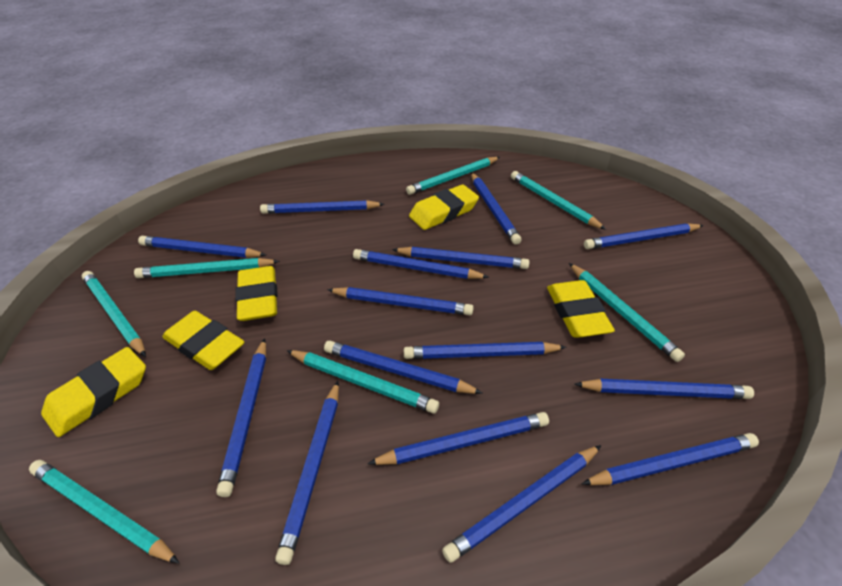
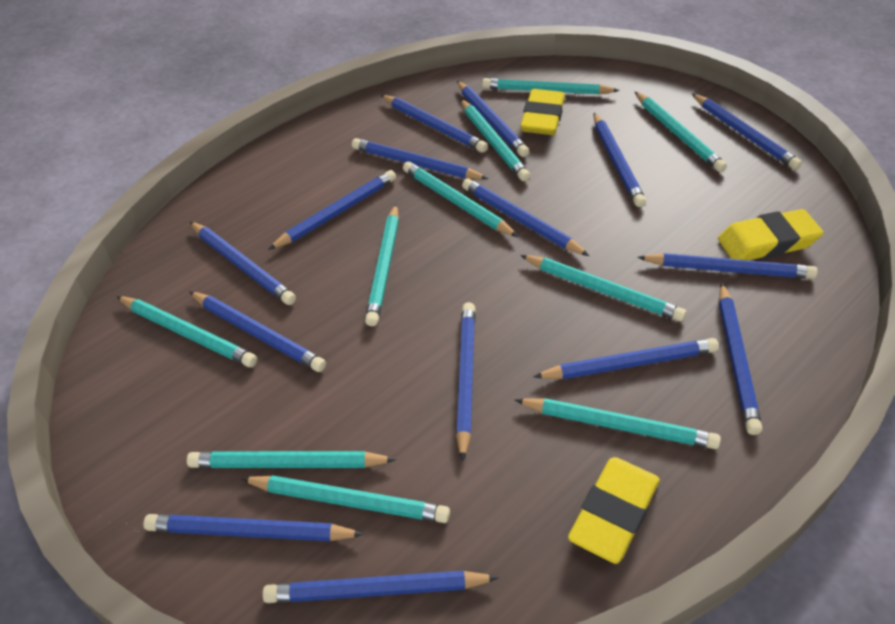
turquoise pencil: [29,460,179,563] [82,271,146,357] [134,258,280,278] [287,350,439,414] [406,157,500,195] [511,171,606,230] [569,263,685,362] = 7 -> [116,296,257,367] [187,451,396,468] [241,475,450,523] [365,204,399,326] [403,161,518,237] [461,99,530,181] [482,78,620,95] [515,398,721,449] [520,255,687,322] [635,92,727,172] = 10
yellow eraser: [41,347,146,437] [162,311,244,370] [235,266,278,321] [409,184,479,230] [547,280,615,338] = 5 -> [520,89,565,135] [568,457,660,564] [718,209,823,260] = 3

